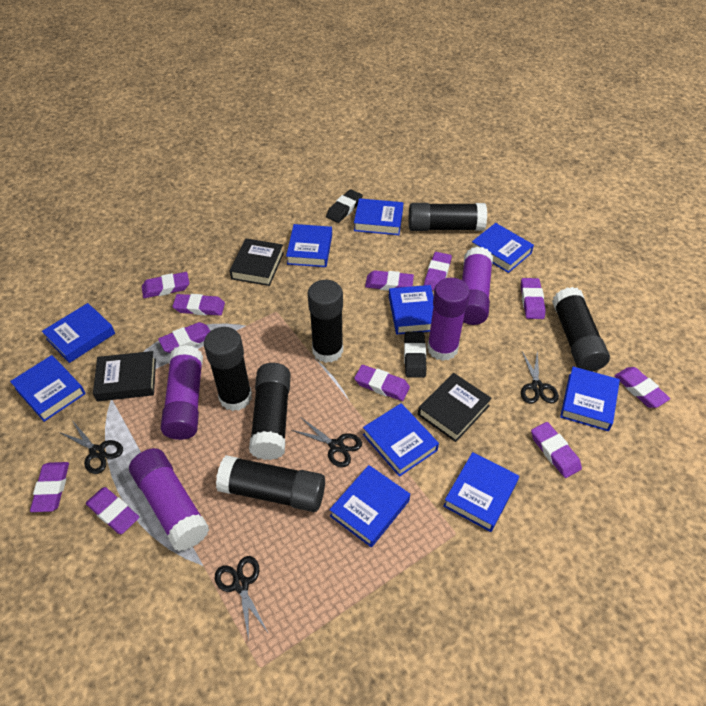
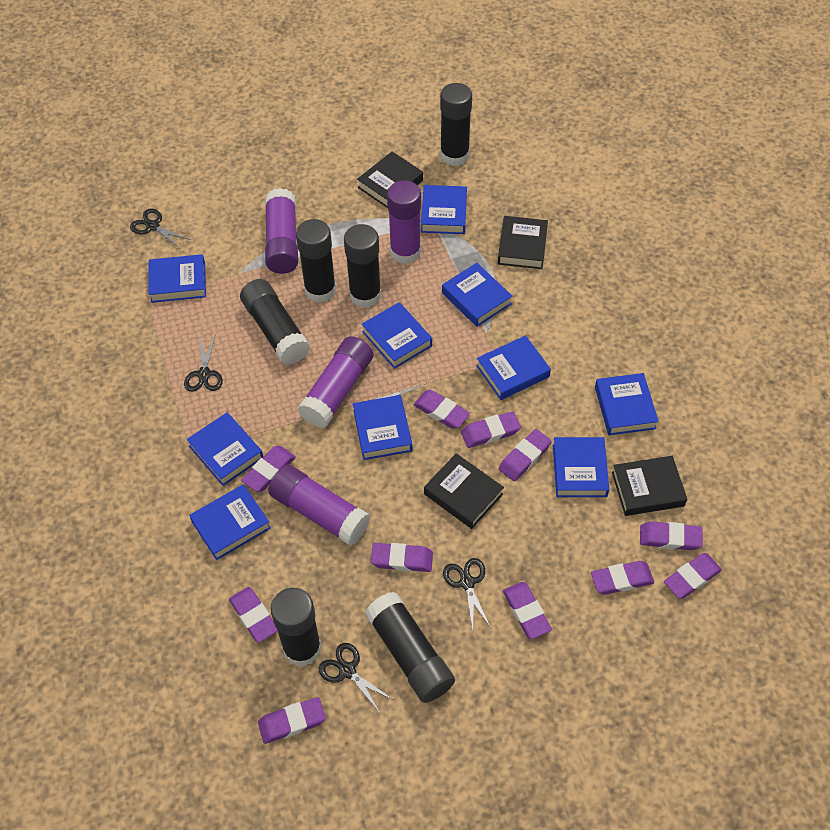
black book: [93,351,156,401] [230,238,284,286] [418,373,492,442] = 3 -> [357,152,423,208] [424,453,504,529] [498,216,548,269] [612,456,687,516] = 4
black eraser: [326,189,363,223] [404,332,426,378] = 2 -> none = 0

